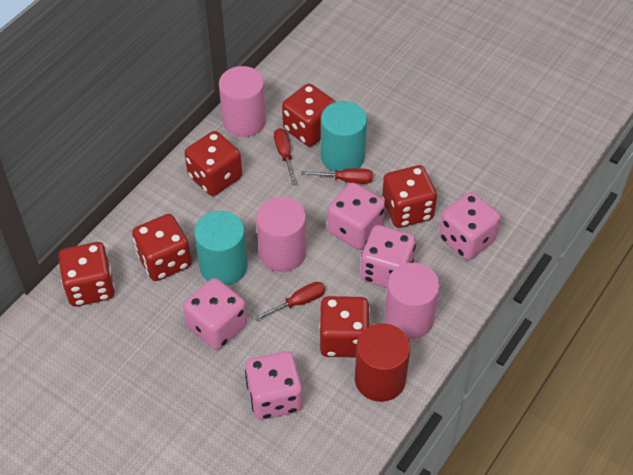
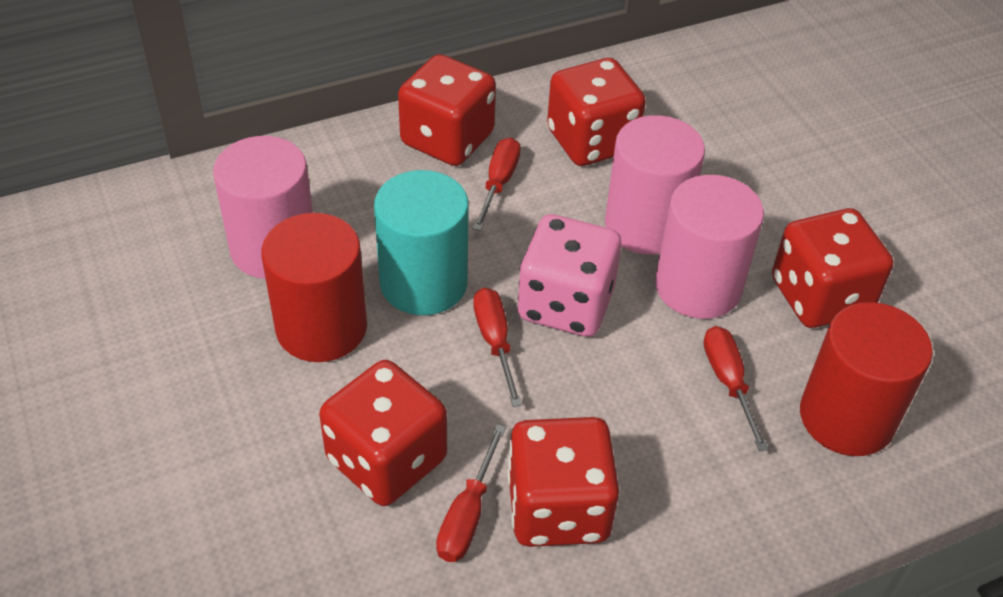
pink dice: [183,278,247,350] [245,351,302,420] [327,183,385,250] [360,225,416,288] [439,192,501,260] = 5 -> [518,214,621,337] = 1
red cylinder: [355,323,410,402] = 1 -> [261,213,367,362] [800,302,933,456] = 2
red dice: [58,242,115,307] [132,214,192,281] [185,131,242,196] [282,84,335,147] [319,296,370,358] [382,165,437,228] = 6 -> [319,360,447,506] [398,54,496,166] [507,417,619,547] [547,58,646,166] [772,208,893,328] = 5
red screwdriver: [254,282,325,321] [274,128,297,184] [301,168,373,184] = 3 -> [436,424,506,562] [473,137,521,231] [473,288,522,407] [703,326,768,451] = 4
turquoise cylinder: [194,211,248,286] [321,101,367,172] = 2 -> [374,170,469,315] = 1

